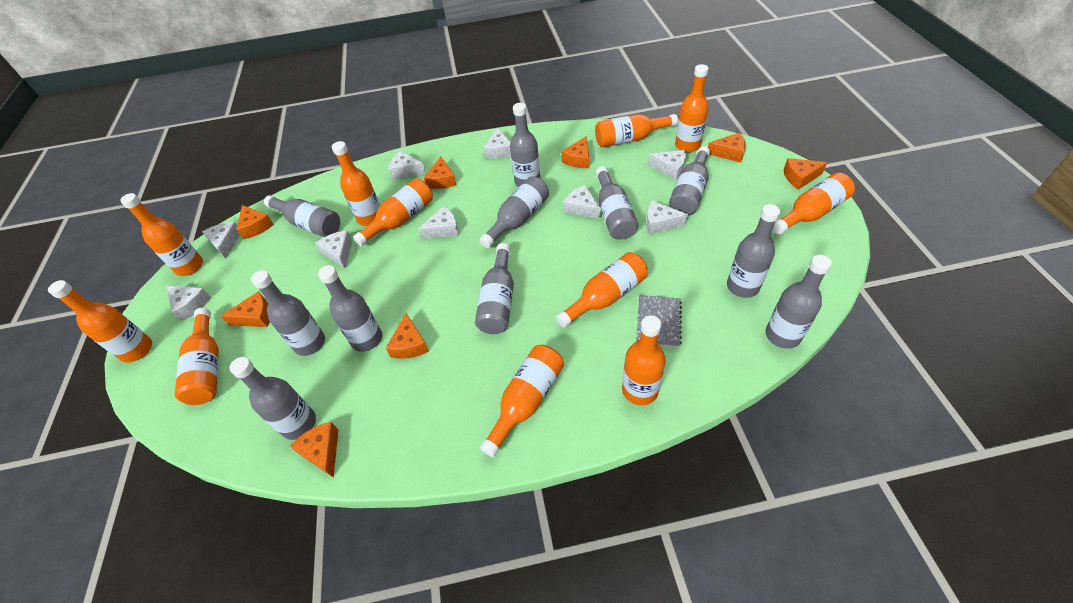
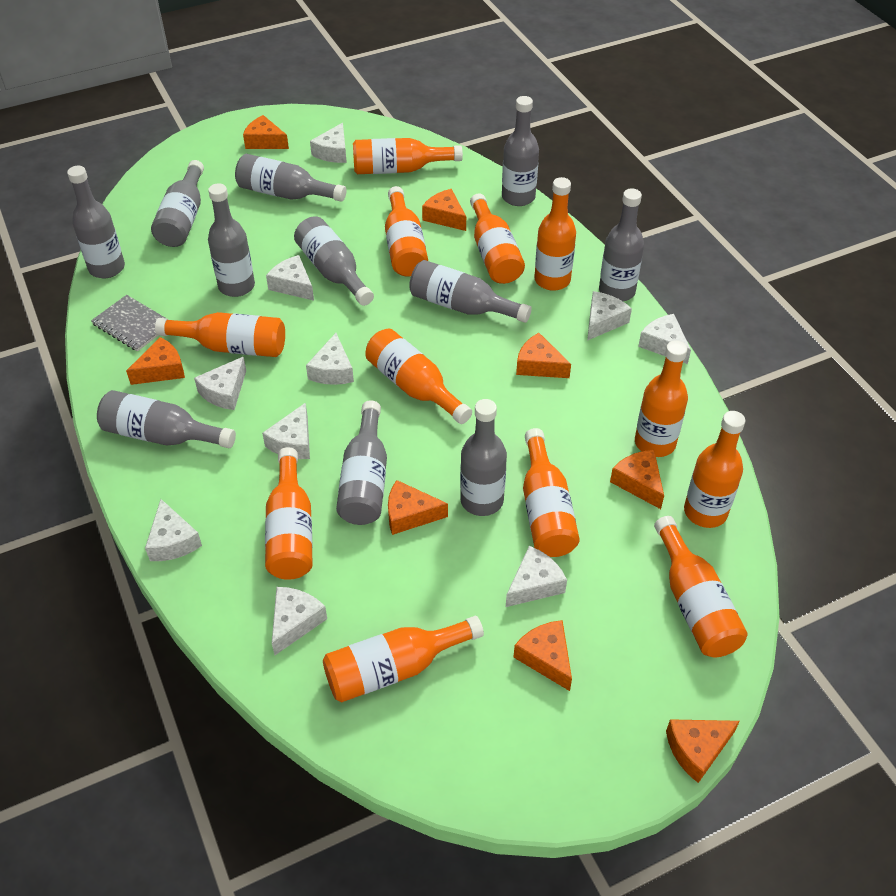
orange bottle: [48,280,152,363] [120,193,203,276] [175,308,219,405] [332,141,380,226] [353,178,433,246] [480,345,564,457] [556,252,648,328] [595,114,678,147] [622,316,666,405] [675,64,709,153] [772,172,855,235] = 11 -> [155,312,285,357] [265,447,313,580] [323,616,484,703] [353,138,463,174] [365,329,472,424] [385,186,428,277] [470,193,525,284] [523,428,580,557] [534,177,576,291] [635,340,688,457] [654,516,748,657] [684,411,745,528] = 12
white cheese: [167,286,211,322] [202,222,240,259] [315,231,352,268] [389,151,426,179] [418,206,459,239] [483,128,511,158] [563,185,600,219] [646,200,688,235] [648,150,686,180] = 9 -> [145,499,202,561] [194,357,246,410] [262,403,310,459] [266,255,314,301] [272,587,327,655] [306,333,354,385] [310,123,347,163] [506,546,567,607] [587,291,632,341] [638,314,691,364] = 10

